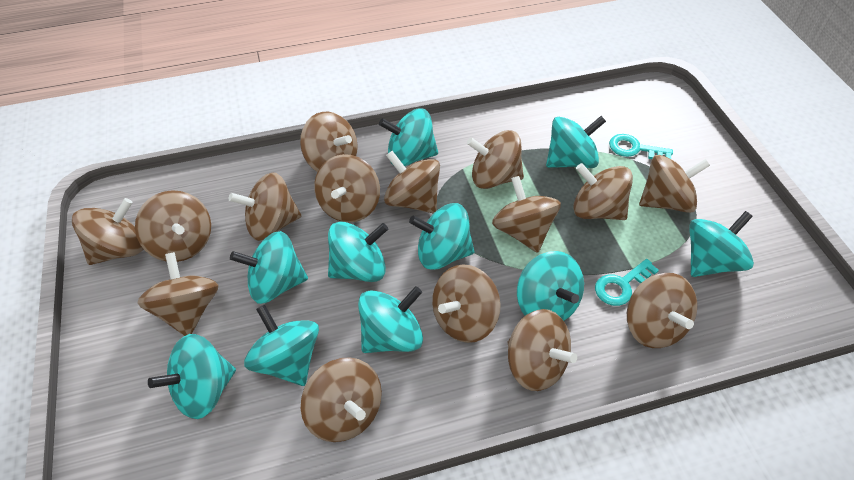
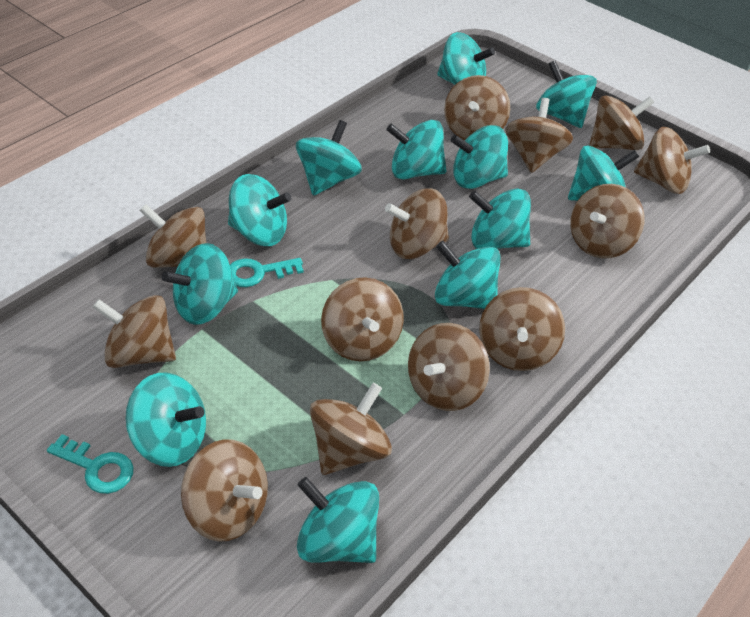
brown spinning top: [72,198,143,265] [135,190,211,262] [137,252,219,336] [229,173,301,241] [300,112,358,172] [301,357,382,442] [314,154,380,223] [384,151,440,213] [432,264,501,343] [467,130,524,189] [492,176,561,253] [508,309,577,391] [573,163,633,220] [627,273,697,348] [639,155,710,213] = 15 -> [93,295,176,368] [139,204,207,268] [181,439,268,542] [310,383,392,475] [321,277,404,361] [385,188,449,259] [408,323,490,411] [444,75,510,140] [479,287,565,371] [505,98,573,173] [570,184,645,258] [589,95,654,150] [634,127,710,194] = 13
turquoise spinning top: [148,334,236,419] [230,231,308,304] [244,304,319,386] [328,221,388,282] [358,286,423,353] [379,108,438,166] [409,203,474,270] [517,251,584,321] [546,116,606,168] [689,211,754,277] = 10 -> [126,372,206,467] [162,243,238,325] [228,174,291,246] [296,120,362,196] [297,477,379,563] [386,120,446,179] [435,241,500,309] [437,32,495,85] [451,125,508,189] [469,188,531,249] [536,60,597,128] [568,145,639,201] = 12

